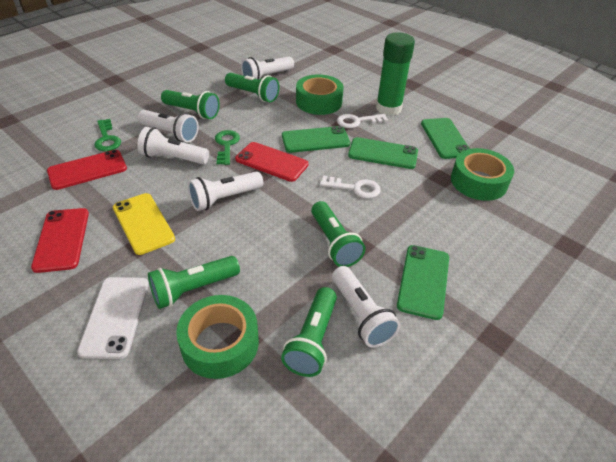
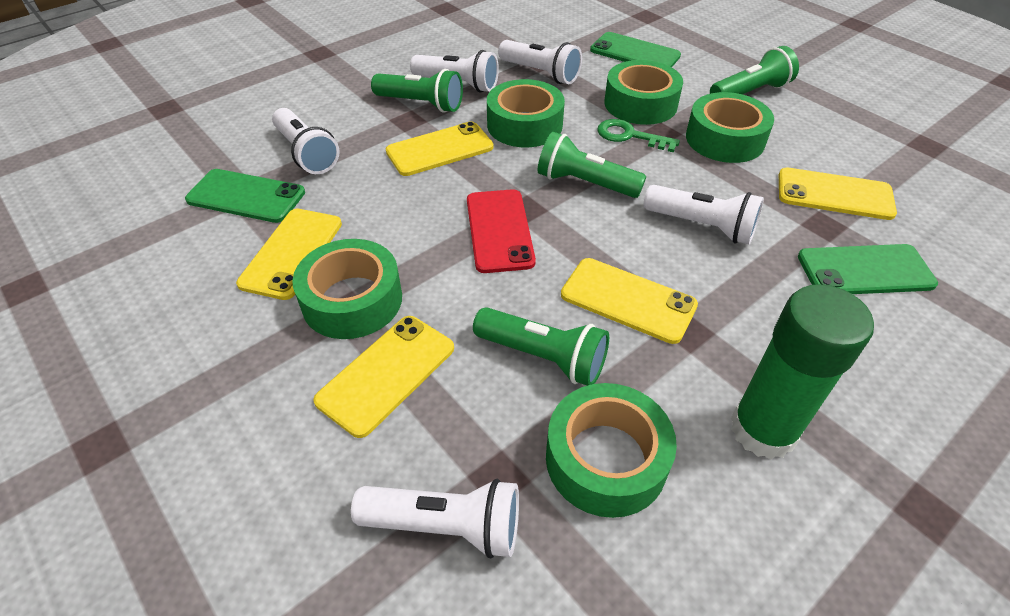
green flashlight: [148,256,240,309] [161,90,220,119] [225,73,279,102] [281,287,337,377] [311,201,366,267] = 5 -> [371,69,463,113] [473,307,609,386] [538,132,646,198] [710,46,799,94] = 4
green key: [94,119,121,151] [215,130,240,165] = 2 -> [597,119,680,153] = 1
green phone: [282,126,350,153] [348,137,418,169] [397,245,449,320] [421,118,470,159] = 4 -> [185,169,305,223] [590,32,681,67] [798,244,938,294] = 3
green tape: [176,295,259,379] [296,74,344,115] [451,148,514,201] = 3 -> [292,239,402,339] [487,79,565,147] [546,383,677,518] [604,60,683,125] [686,92,774,163] = 5
red phone: [31,208,89,273] [47,150,127,190] [235,142,309,182] = 3 -> [467,189,536,273] = 1
white key: [320,176,381,199] [337,114,388,128] = 2 -> none = 0
white phone: [77,277,149,359] = 1 -> none = 0
yellow phone: [113,193,175,255] = 1 -> [236,209,342,300] [313,316,454,438] [386,121,494,176] [561,258,698,344] [779,167,897,220] = 5

